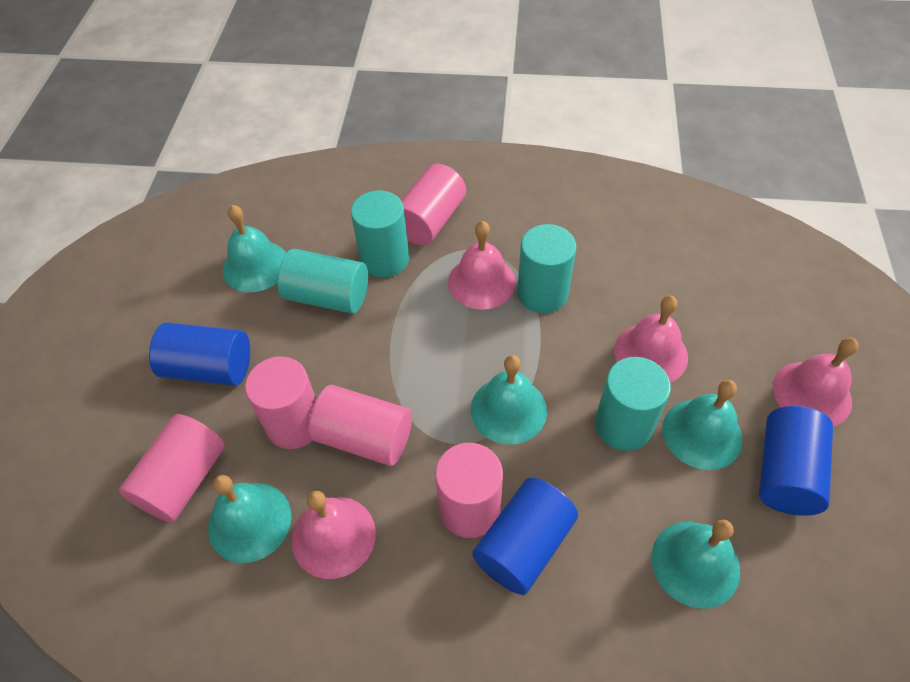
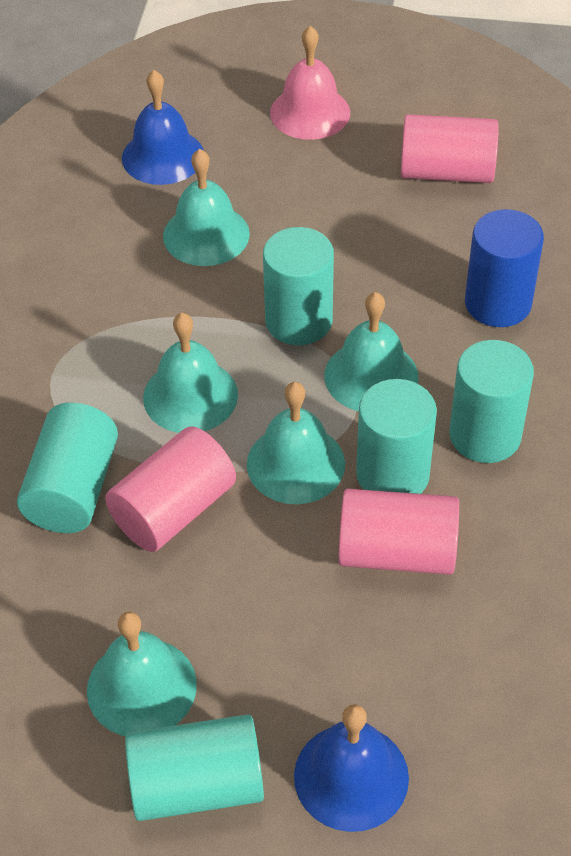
blue bell: none = 0 -> [122,70,204,185] [294,704,409,832] = 2
blue cylinder: [149,323,250,386] [472,478,578,595] [759,406,833,516] = 3 -> [465,209,544,327] = 1
pink bell: [292,491,376,579] [448,221,516,310] [614,295,688,383] [773,338,858,427] = 4 -> [270,26,350,140] = 1
pink cylinder: [119,414,225,523] [245,357,316,449] [309,385,412,466] [401,164,466,246] [435,443,503,538] = 5 -> [105,426,236,552] [338,489,459,575] [401,114,499,183] = 3
turquoise cylinder: [278,249,368,314] [351,191,409,278] [517,224,576,313] [595,357,671,451] = 4 -> [17,402,118,533] [125,714,264,821] [263,227,334,345] [356,379,437,494] [449,340,534,463] = 5

